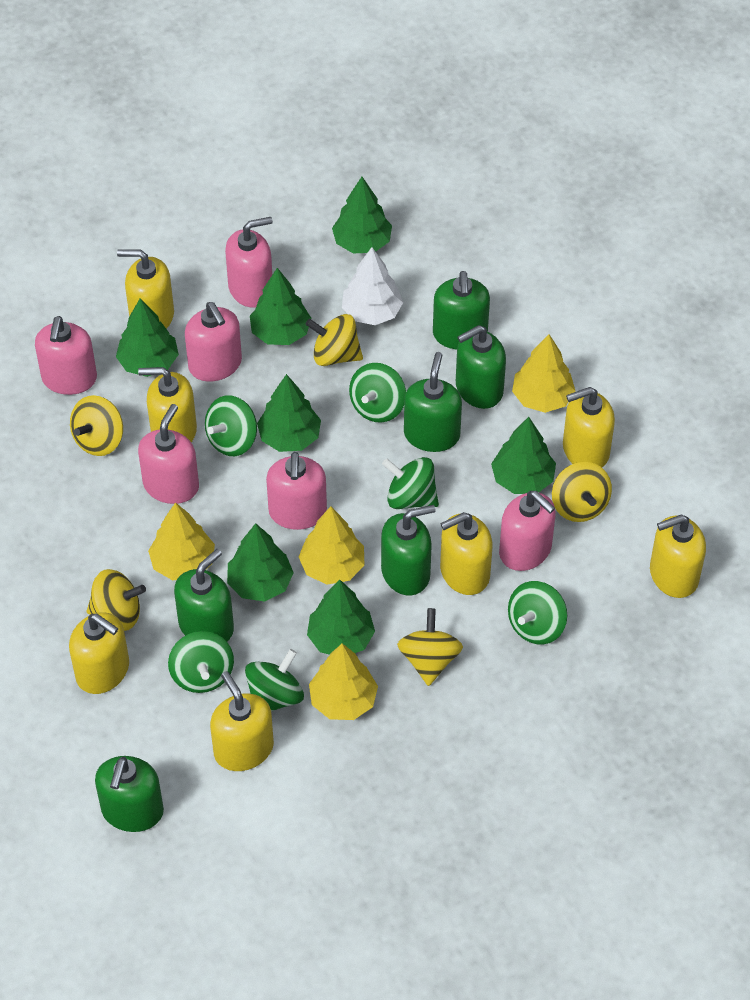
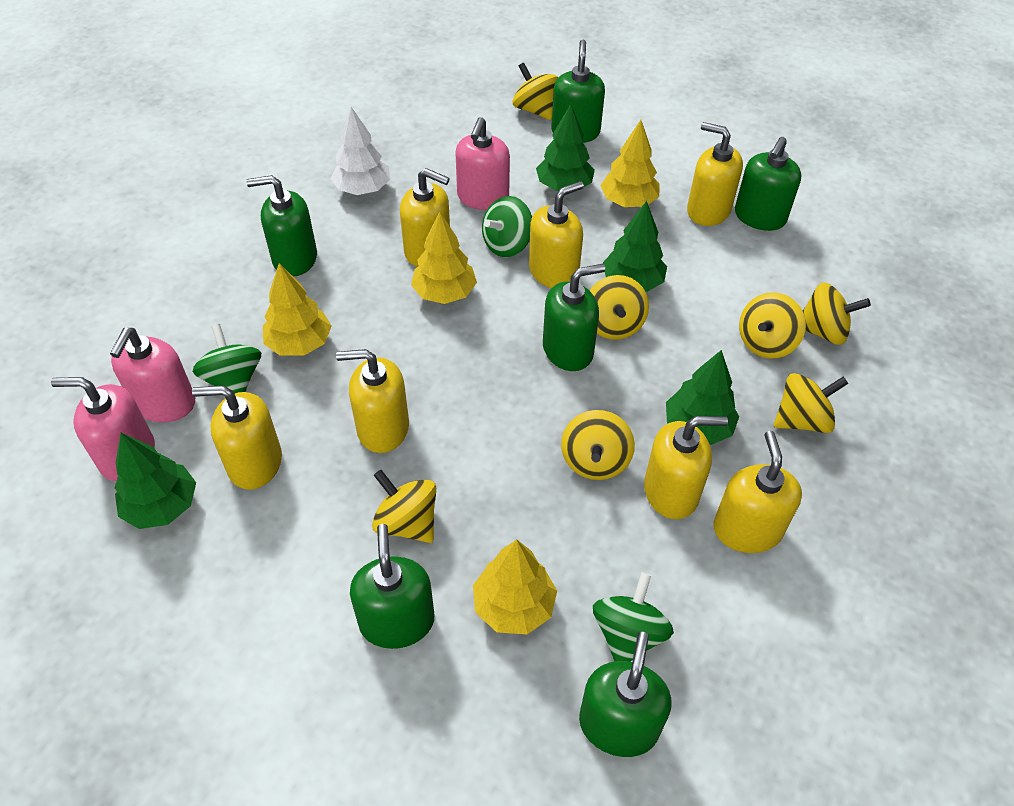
green spinning top: [168,631,234,693] [205,395,257,456] [245,649,304,712] [349,363,406,423] [382,457,439,509] [508,581,567,644] = 6 -> [193,324,261,393] [482,196,532,257] [593,572,674,662] = 3
green tree: [116,298,179,377] [227,523,294,601] [250,268,311,345] [257,374,321,452] [307,579,375,655] [332,177,392,254] [491,417,556,494] = 7 -> [115,433,196,529] [536,104,595,191] [602,201,667,292] [666,350,739,445] = 4
pink soap dispenser: [35,316,97,395] [138,404,199,504] [185,302,242,382] [225,217,273,308] [266,452,327,530] [499,491,556,571] = 6 -> [51,377,155,481] [110,328,195,422] [455,117,510,210] = 3
yellow spinning top: [70,395,123,456] [87,569,146,631] [306,314,363,366] [397,608,463,686] [552,462,612,522] = 5 -> [372,470,436,543] [512,63,558,120] [561,410,635,480] [590,275,649,340] [739,292,806,359] [774,373,849,433] [803,282,871,345] = 7

